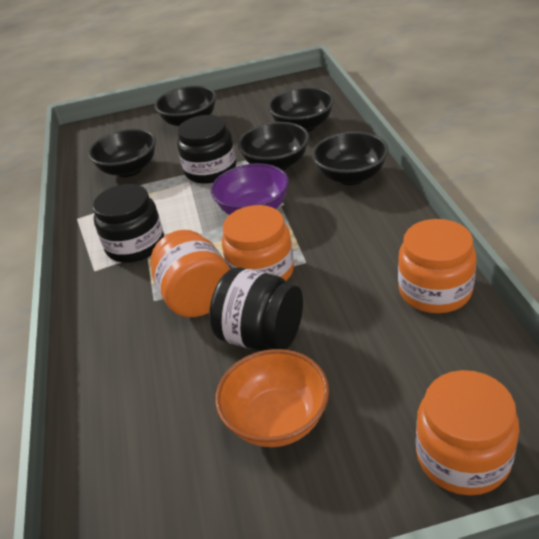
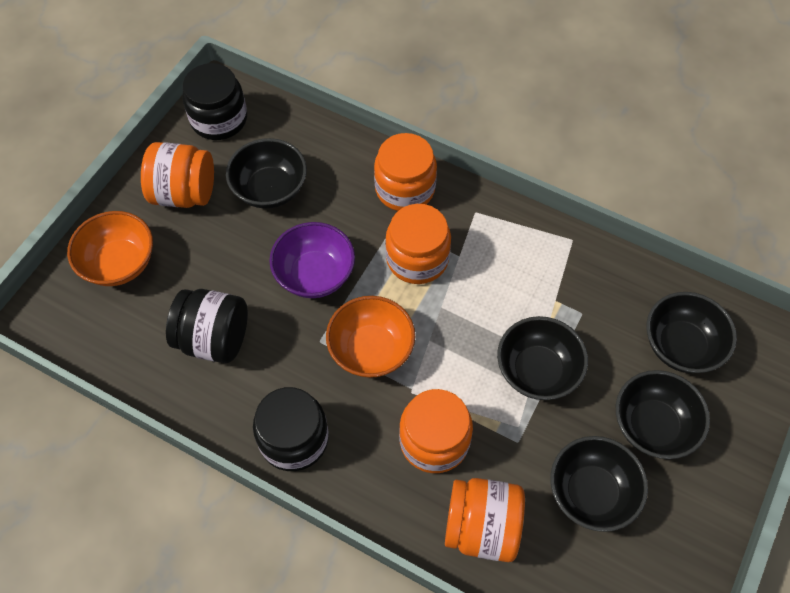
orange bowl: [215,349,329,447] = 1 -> [67,211,153,286] [326,296,415,378] = 2
orange jar: [151,230,230,317] [222,205,294,281] [398,219,476,313] [416,370,520,495] = 4 -> [141,142,214,208] [374,133,437,211] [385,204,451,284] [399,389,473,473] [445,478,525,562] = 5

